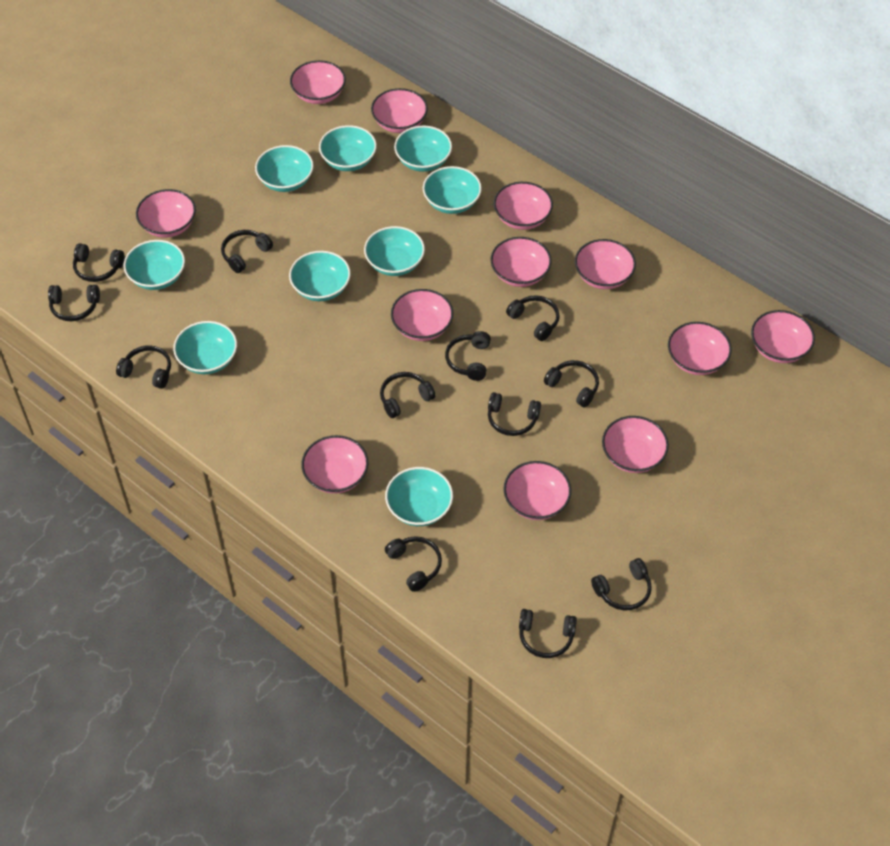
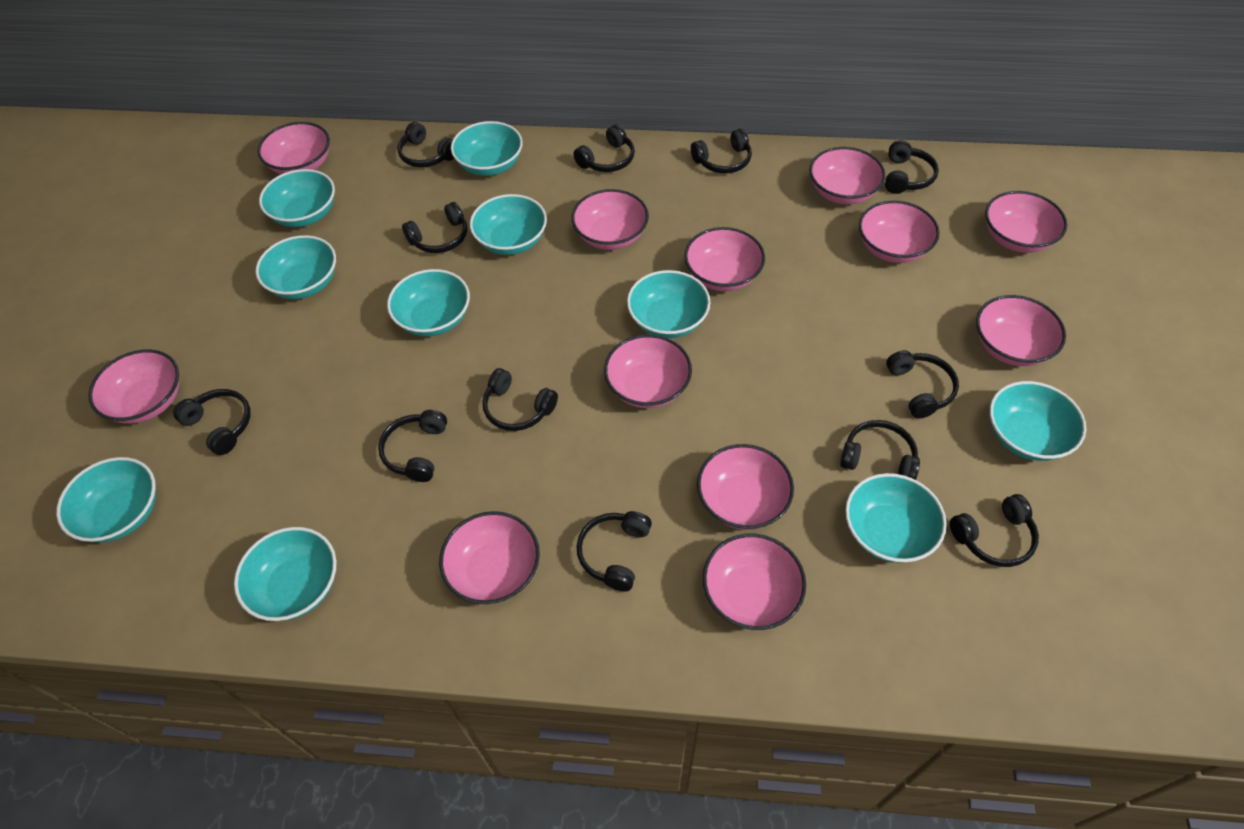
turquoise bowl: [124,240,185,290] [173,321,237,374] [255,145,314,192] [289,251,351,301] [319,125,377,171] [364,226,425,276] [385,467,453,526] [394,126,452,172] [423,166,482,214] = 9 -> [56,457,156,542] [234,527,336,621] [255,235,336,299] [259,169,335,227] [387,269,470,336] [451,121,523,176] [470,194,547,255] [627,270,711,338] [845,473,947,563] [990,381,1086,461] = 10

